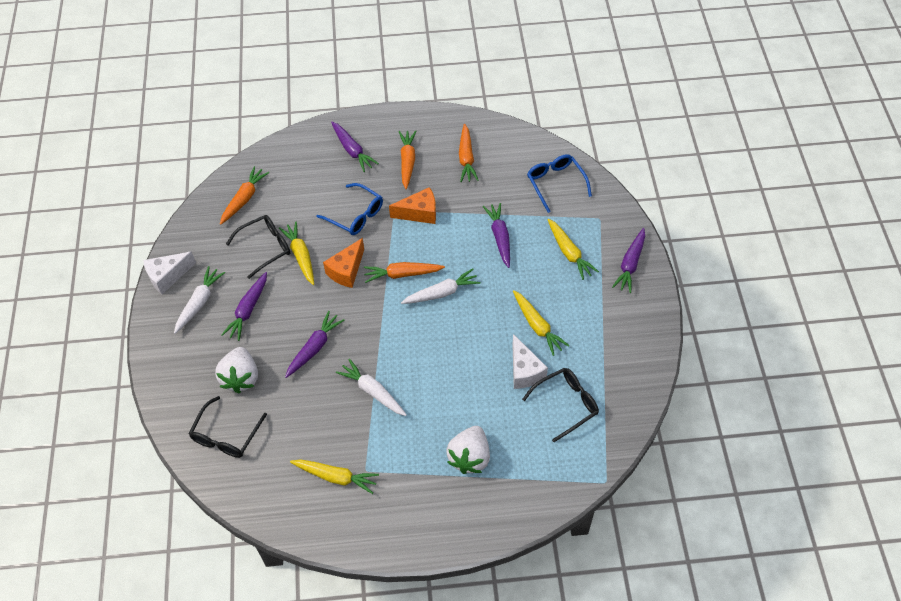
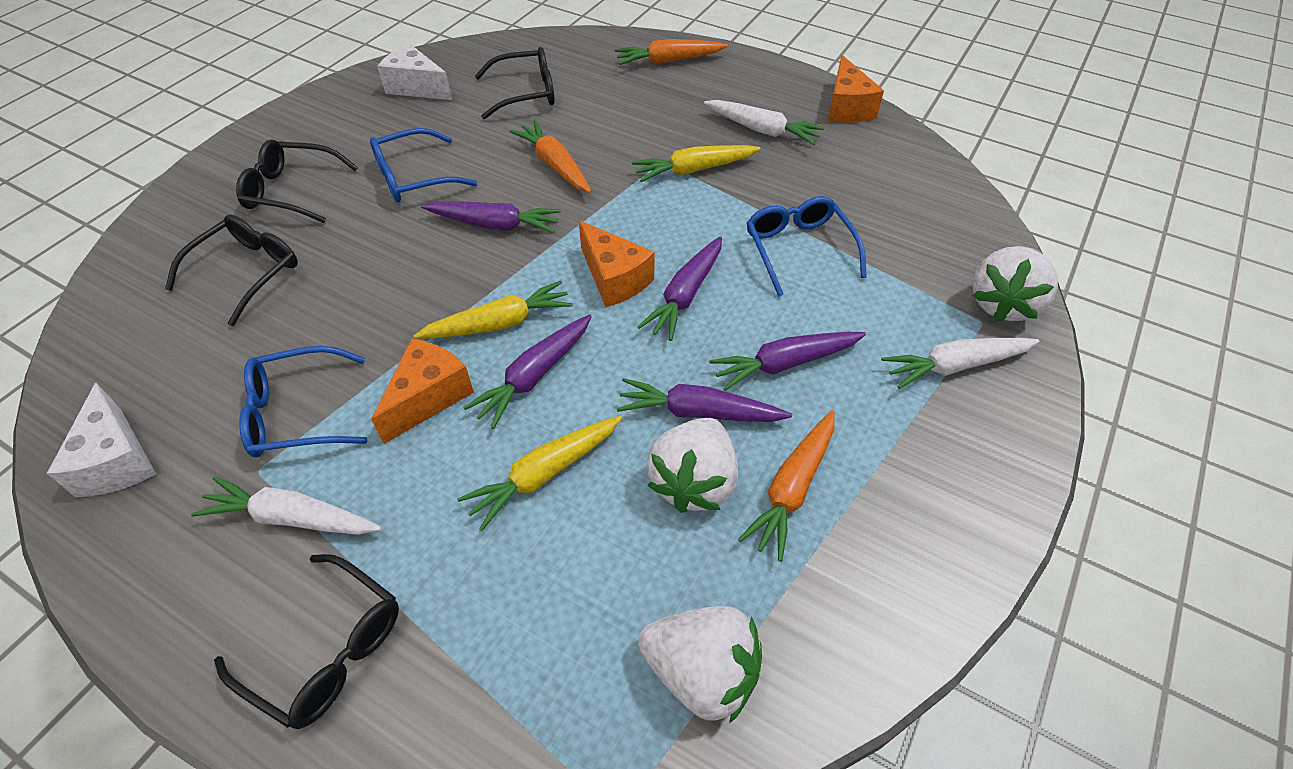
black glasses: [189,396,267,458] [226,215,290,279] [522,368,599,442] = 3 -> [165,215,298,326] [214,554,399,729] [236,139,358,223] [475,47,555,120] = 4
blue glasses: [316,183,383,235] [527,154,592,213] = 2 -> [239,346,367,458] [370,128,477,202] [747,196,867,297] = 3
orange carrot: [220,166,269,225] [364,262,445,283] [399,130,416,189] [459,124,479,182] = 4 -> [509,120,592,193] [615,39,728,65] [738,410,835,562] = 3
orange cheese: [323,238,364,288] [389,187,436,224] = 2 -> [371,338,474,444] [579,221,655,307] [828,55,884,123] = 3
white strawberry: [215,347,258,394] [446,426,490,474] = 2 -> [638,606,762,723] [647,418,738,513] [972,246,1058,322] = 3
yellow carrot: [279,222,314,285] [290,459,379,494] [513,291,570,356] [547,219,599,280] = 4 -> [413,281,573,339] [457,416,622,531] [632,145,761,182] = 3

